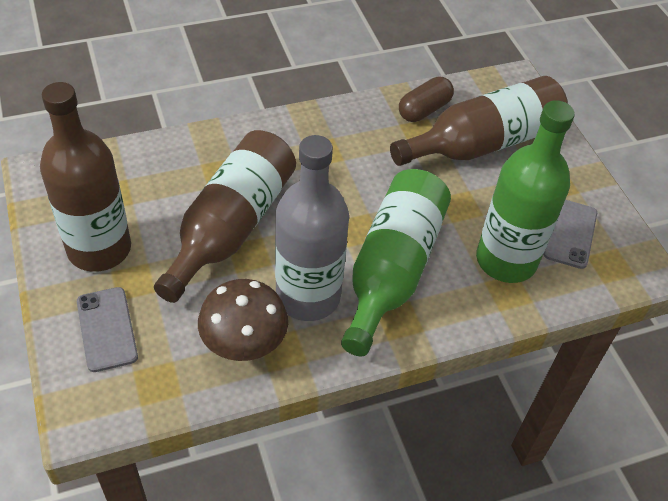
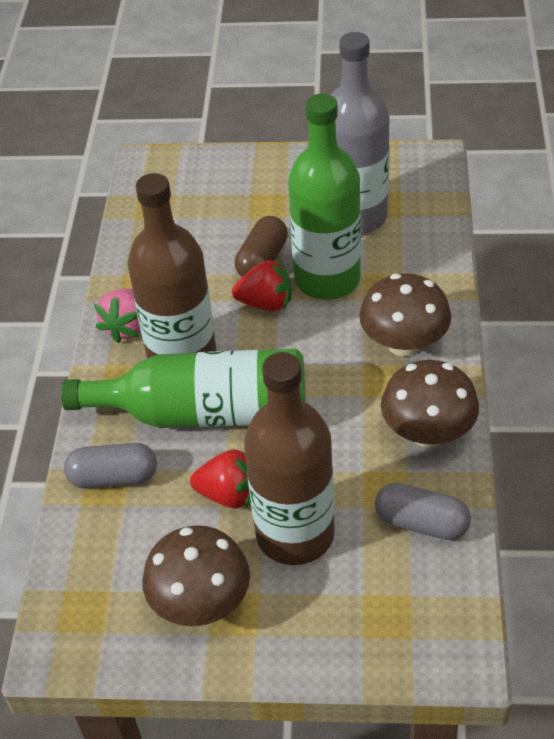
brown bottle: [40,82,131,272] [154,130,296,303] [390,76,568,166] = 3 -> [128,173,217,358] [244,352,335,565] = 2
brown mushroom: [198,279,288,361] = 1 -> [142,525,250,626] [359,273,451,357] [381,360,479,447] = 3
grey capsule: none = 0 -> [64,443,157,488] [375,483,471,540] = 2
grey phone: [77,287,138,372] [543,200,597,269] = 2 -> none = 0
pink strawberry: none = 0 -> [94,289,141,343] = 1
red strawberry: none = 0 -> [190,449,251,509] [232,258,292,311] = 2

